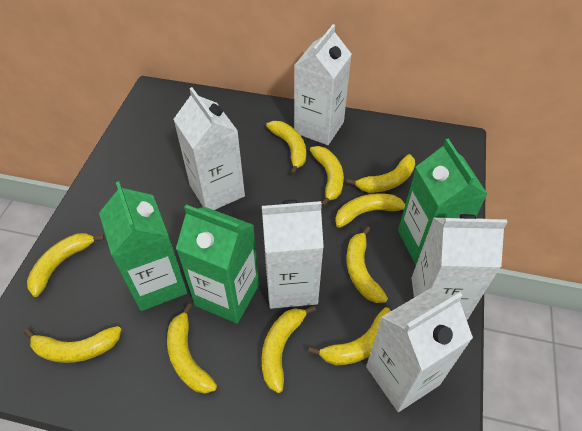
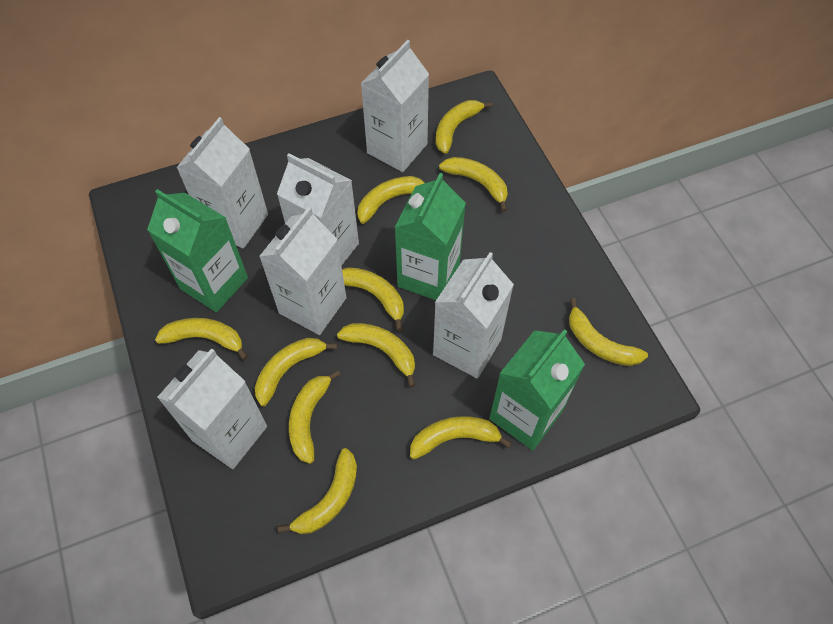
white carton: [174,87,245,210] [262,200,324,309] [294,24,352,145] [366,288,473,412] [412,214,508,320] = 5 -> [157,348,267,469] [176,117,268,248] [259,207,347,335] [277,153,359,266] [361,40,429,172] [433,252,514,378] = 6
yellow banana: [24,326,122,363] [27,233,105,297] [167,303,217,394] [262,305,316,393] [266,121,306,175] [308,307,391,365] [310,146,344,207] [335,193,405,228] [346,154,415,193] [346,226,388,303] = 10 -> [155,318,248,360] [255,338,337,407] [278,448,357,534] [289,370,341,464] [337,323,415,387] [342,267,404,331] [357,176,425,224] [410,416,512,459] [436,100,493,154] [439,157,508,212] [569,298,648,366] = 11

